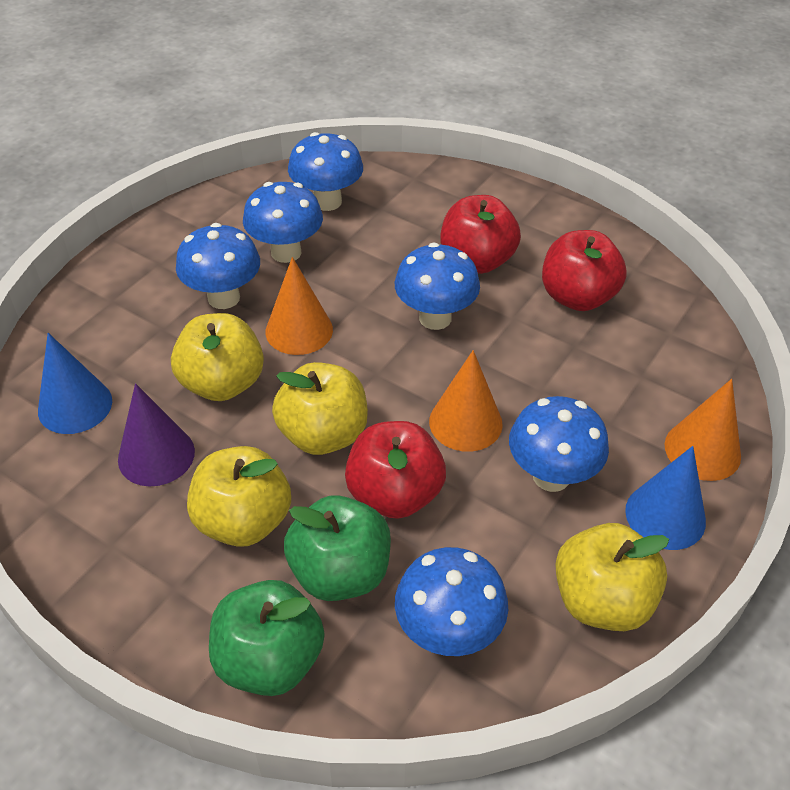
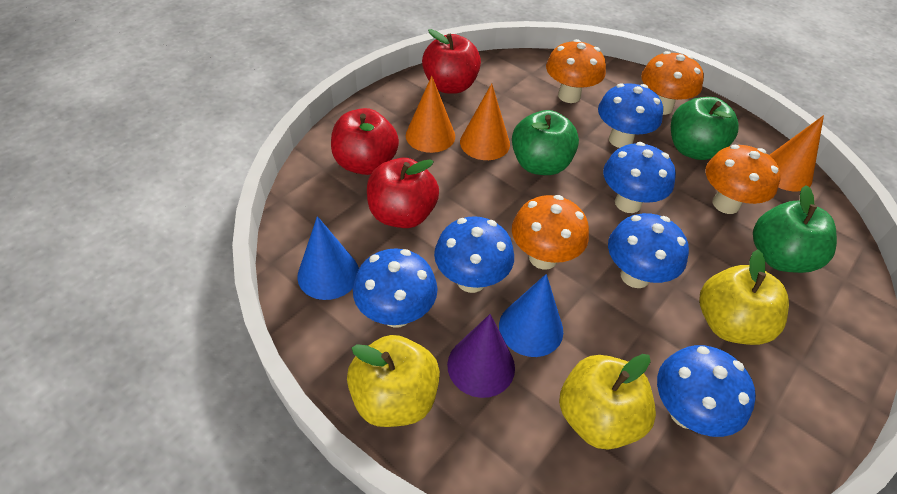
green apple: [209,580,324,696] [284,495,391,601] = 2 -> [512,110,579,175] [671,97,738,160] [753,185,837,273] = 3
orange mushroom: none = 0 -> [512,195,589,270] [546,39,606,103] [641,51,704,115] [706,145,781,214] = 4
yellow apple: [171,313,264,401] [187,446,291,547] [272,362,368,455] [555,523,669,631] = 4 -> [347,335,440,427] [559,354,656,450] [700,249,789,345] = 3

